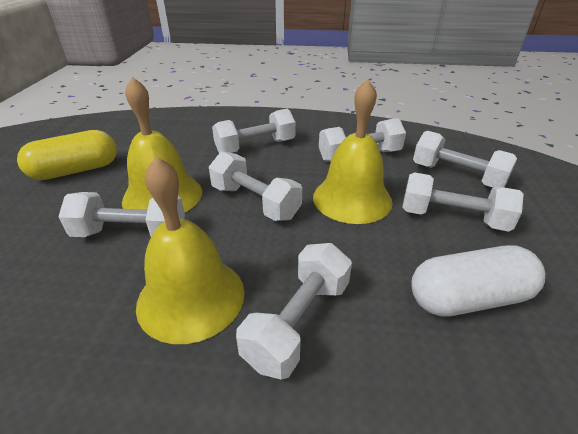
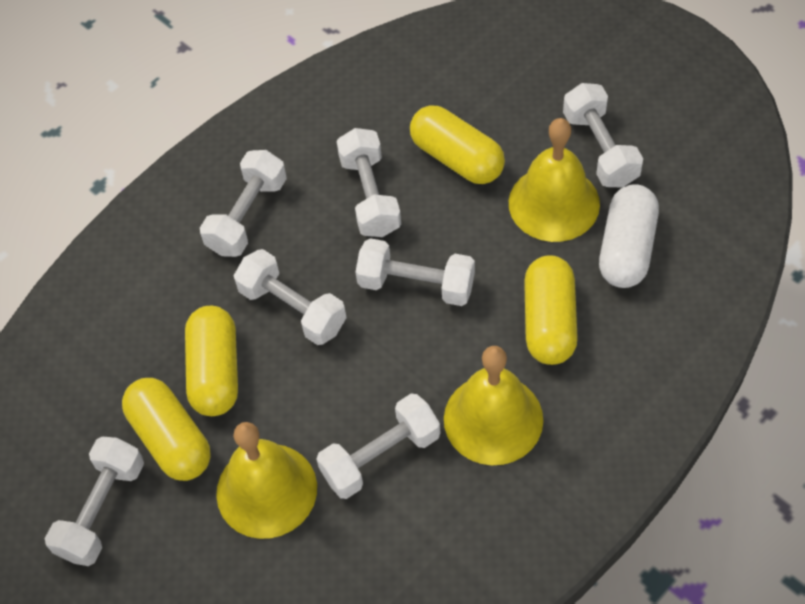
yellow capsule: [17,130,117,180] = 1 -> [122,378,211,481] [185,306,238,416] [410,106,505,184] [524,255,578,365] = 4

